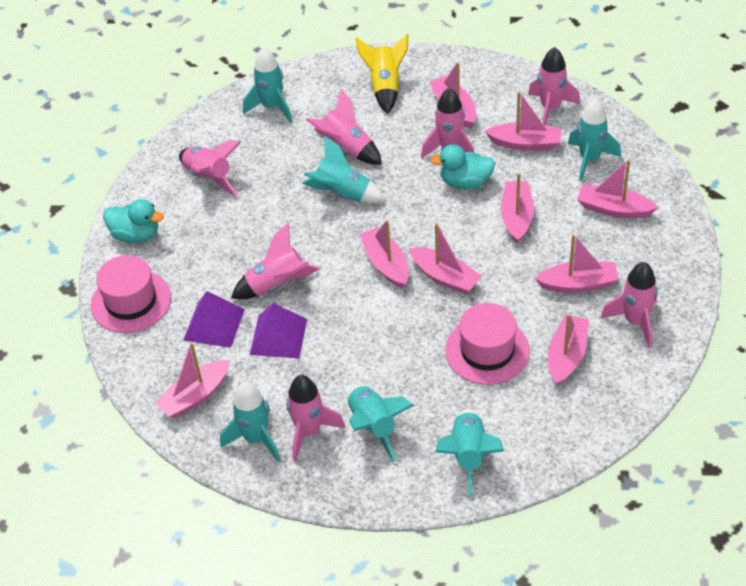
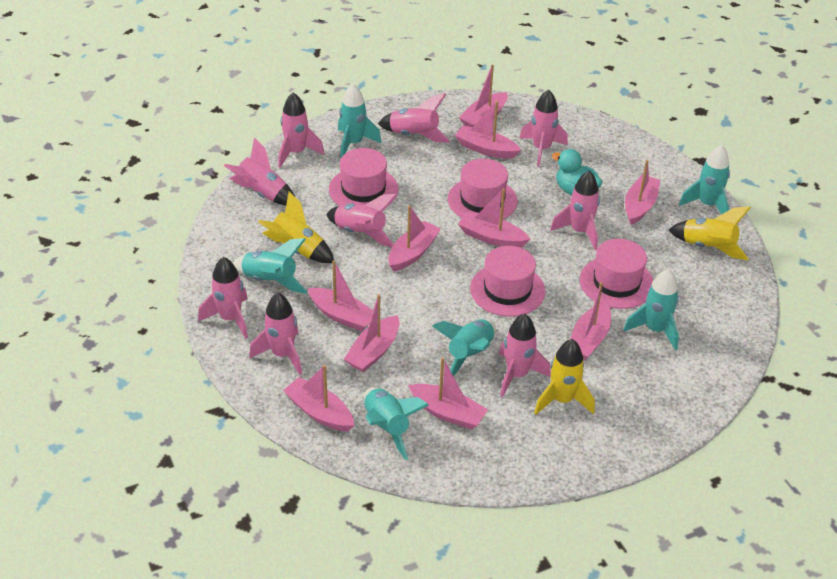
pink boat: [154,342,230,418] [359,220,409,289] [409,223,482,294] [429,62,476,129] [485,91,561,150] [501,173,534,244] [534,234,619,293] [548,314,589,386] [577,159,658,218] = 9 -> [283,365,354,432] [308,260,373,331] [344,294,400,372] [388,206,441,272] [408,357,488,429] [455,101,521,159] [458,188,530,248] [459,65,508,127] [570,282,611,360] [625,159,660,225] = 10
pink hat: [91,255,171,333] [445,303,530,385] = 2 -> [329,148,398,206] [448,159,517,220] [470,246,545,317] [579,239,654,309] = 4
pink rocket: [179,140,242,196] [231,223,320,299] [286,375,345,461] [306,89,382,165] [421,88,474,158] [528,47,580,125] [601,262,658,348] = 7 -> [198,257,248,339] [224,138,295,206] [249,293,302,375] [278,92,324,168] [326,194,397,247] [378,93,450,143] [499,313,551,397] [519,89,568,167] [550,171,600,250] = 9
purple pyramid: [183,291,245,348] [250,303,307,358] = 2 -> none = 0
turquoise duck: [103,199,164,243] [430,144,495,190] = 2 -> [552,149,603,196] = 1
yellow rocket: [355,34,408,114] = 1 -> [258,192,334,263] [534,339,595,414] [669,206,751,260] = 3

